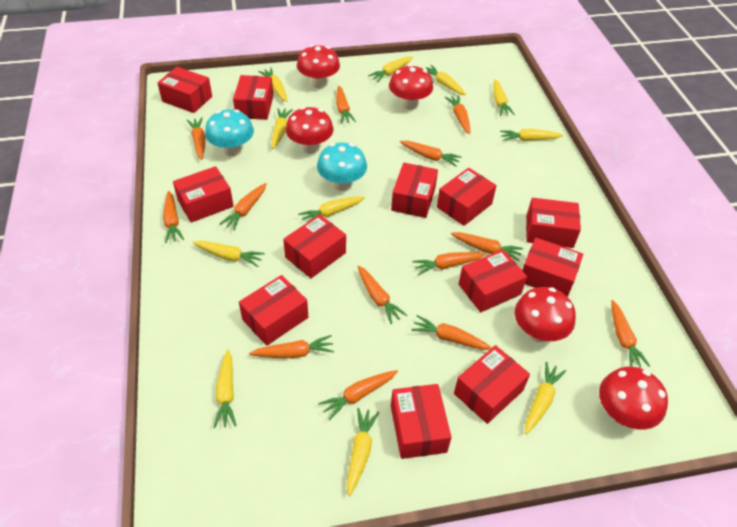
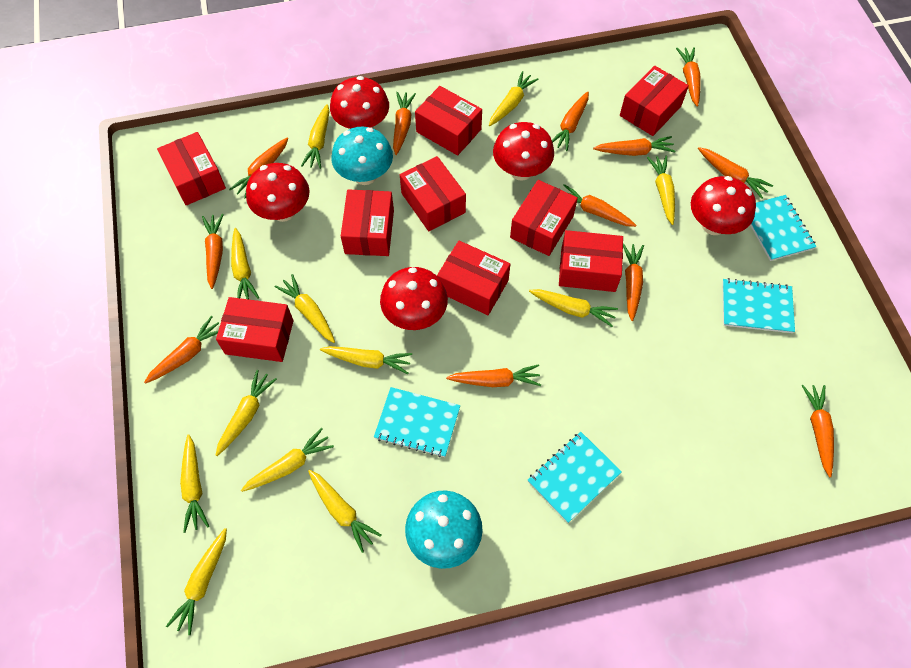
orange carrot: [163,191,184,243] [187,117,206,160] [219,183,267,230] [249,335,334,358] [318,370,398,420] [336,86,356,124] [357,266,407,324] [400,141,462,167] [411,315,492,350] [412,252,486,275] [445,95,470,134] [451,232,523,261] [611,300,650,368] = 13 -> [144,316,219,384] [202,214,224,289] [229,138,288,199] [393,92,416,155] [446,364,541,387] [552,91,589,151] [563,184,636,227] [593,136,676,156] [623,243,644,321] [676,47,700,107] [698,147,773,199] [801,385,834,477] = 12
red box: [157,67,212,113] [173,166,234,223] [233,75,274,120] [239,275,308,346] [283,214,346,278] [391,163,438,218] [391,384,452,459] [437,168,497,226] [454,345,530,424] [459,249,527,312] [522,238,583,297] [526,198,581,248] = 12 -> [157,132,226,205] [216,297,294,362] [341,189,394,256] [400,156,466,231] [415,86,482,156] [437,241,510,315] [510,180,578,256] [559,230,623,292] [620,66,689,136] = 9
turquoise notebook: none = 0 -> [374,387,460,457] [528,432,622,523] [722,278,795,333] [750,195,817,261] = 4
yellow carrot: [192,241,265,267] [213,350,237,428] [258,68,287,102] [271,108,293,149] [298,196,365,222] [347,408,379,496] [368,56,413,82] [426,65,466,95] [493,79,515,116] [500,129,563,141] [525,362,566,435] = 11 -> [166,528,227,635] [180,434,209,533] [215,370,277,456] [231,228,259,299] [241,428,334,492] [274,274,335,343] [301,104,330,169] [308,470,382,553] [320,346,412,374] [489,71,539,126] [529,289,618,327] [647,155,675,225] = 12

